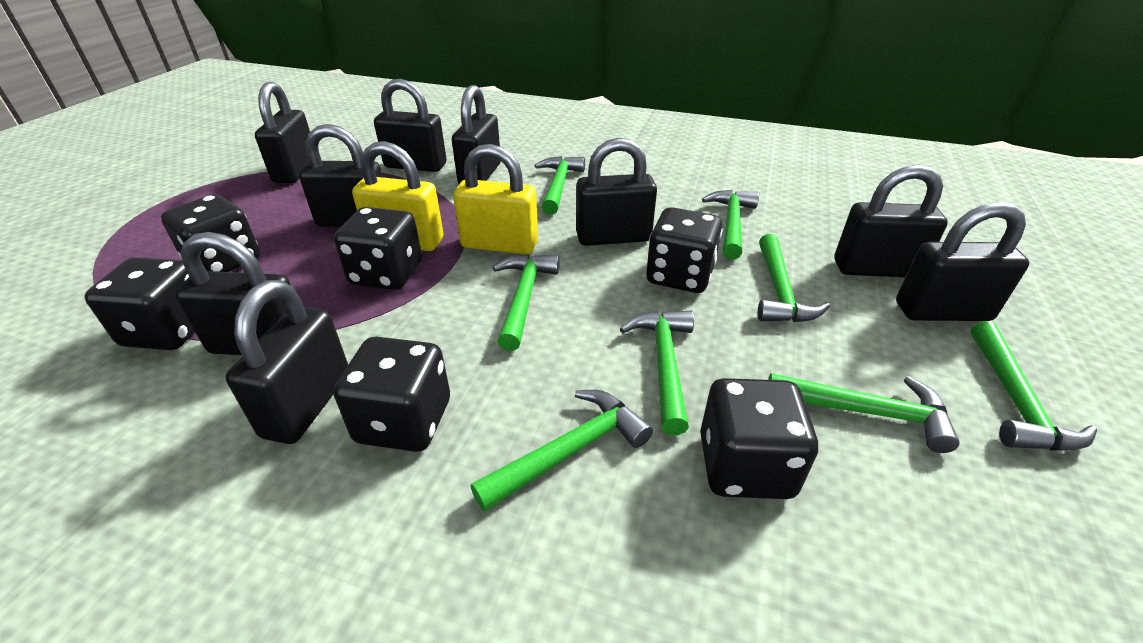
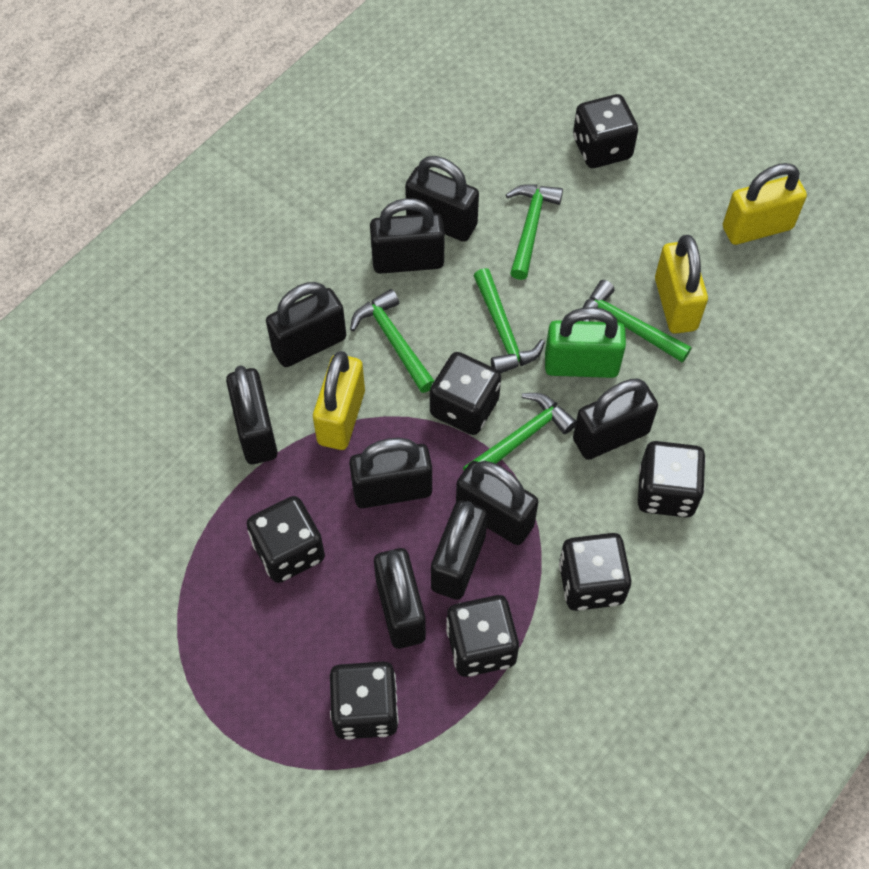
black dice: [84,257,195,350] [161,194,260,272] [334,207,422,290] [334,337,450,452] [646,207,723,293] [700,378,818,499] = 6 -> [246,496,325,583] [330,662,399,740] [430,352,501,435] [446,595,519,677] [559,533,632,611] [573,94,638,168] [638,441,706,517] = 7
green hammer: [470,390,653,512] [493,254,560,351] [535,156,585,215] [620,311,694,435] [702,190,759,260] [758,234,830,323] [768,373,960,453] [971,321,1097,451] = 8 -> [350,289,434,393] [463,393,576,470] [474,268,545,373] [506,184,563,280] [581,280,691,363] = 5
green padlock: none = 0 -> [545,307,626,378] = 1
yellow padlock: [352,141,443,251] [453,144,538,254] = 2 -> [313,351,365,450] [655,235,708,334] [723,163,807,245] = 3

